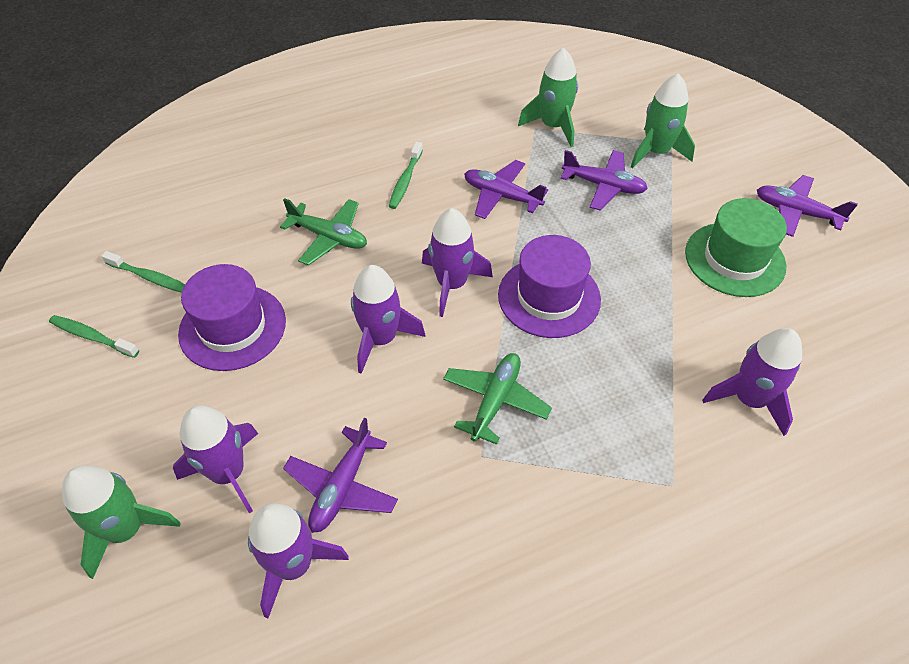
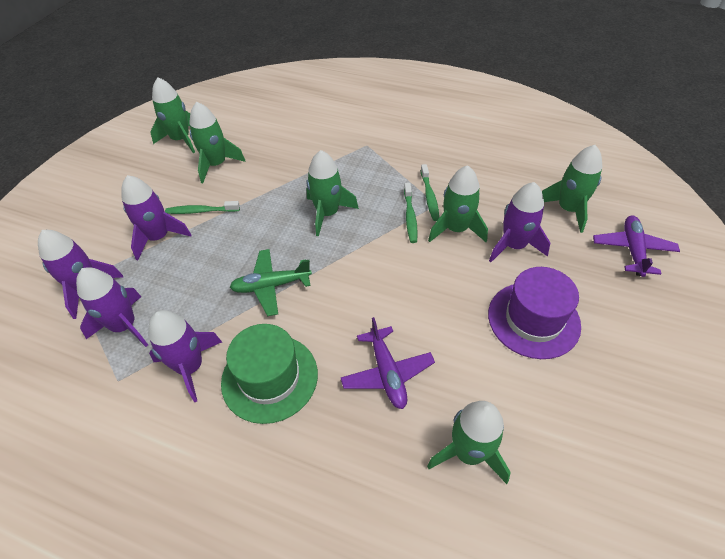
green plane: [280,198,367,265] [443,353,552,445] = 2 -> [230,249,312,316] = 1
green rocket: [62,465,181,579] [518,47,578,147] [631,73,695,169] = 3 -> [150,77,195,153] [189,102,246,183] [306,150,359,236] [427,401,511,484] [428,165,488,242] [542,145,602,233] = 6
purple hat: [178,264,286,371] [498,235,601,338] = 2 -> [488,267,581,359] = 1
purple plane: [283,417,398,533] [464,160,548,219] [561,150,648,211] [757,175,858,237] = 4 -> [341,317,435,409] [593,215,680,277] = 2

